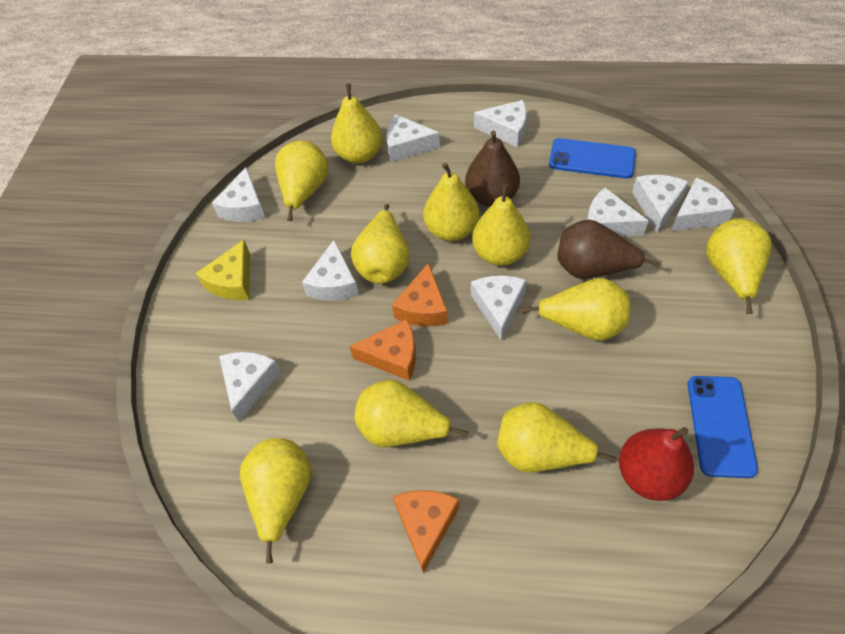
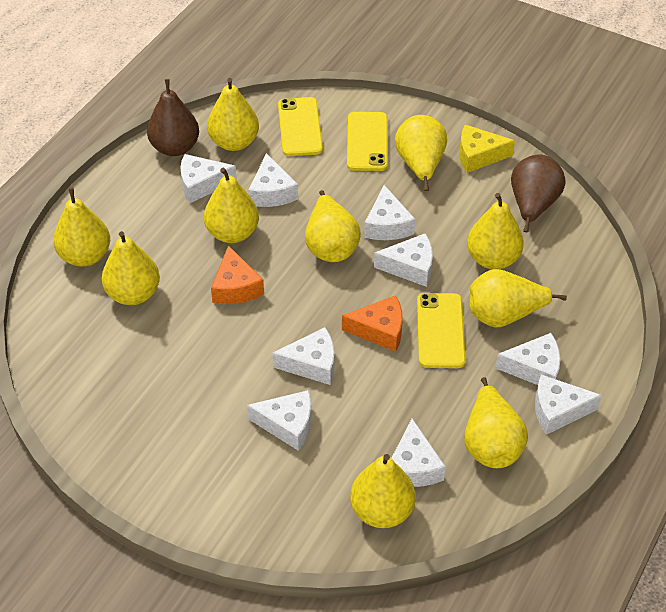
blue phone: [549,138,636,179] [688,376,758,478] = 2 -> none = 0
orange cheese: [349,319,416,381] [392,263,448,327] [393,490,459,574] = 3 -> [211,245,264,304] [342,295,402,352] = 2
red pear: [619,427,694,501] = 1 -> none = 0
yellow phone: none = 0 -> [278,97,323,156] [347,112,388,171] [417,293,466,368] = 3

